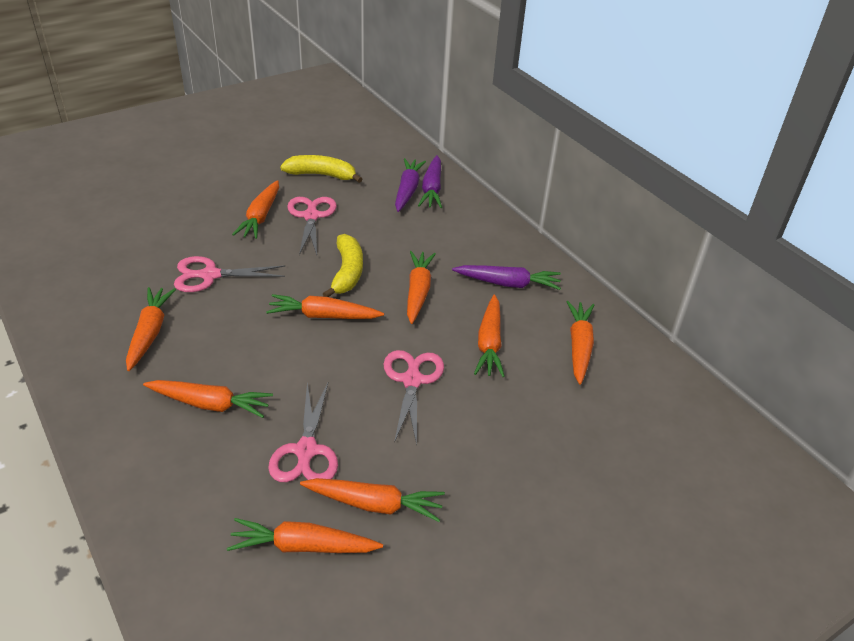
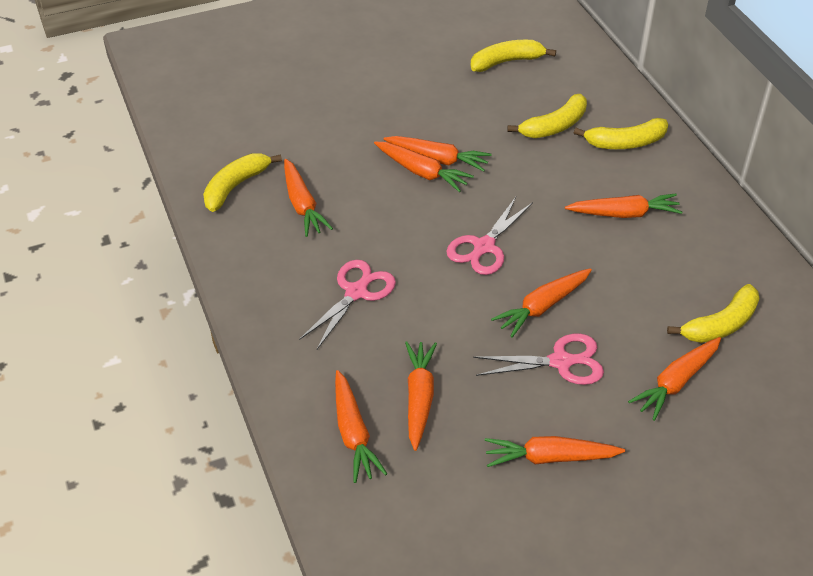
pink scissors: [174,256,285,292] [268,383,338,482] [287,197,337,255] [383,350,444,445] = 4 -> [299,260,396,349] [446,197,533,275] [473,334,604,385] = 3
purple carrot: [395,158,426,212] [418,155,442,208] [452,265,561,290] = 3 -> none = 0
yellow banana: [280,155,362,183] [323,234,363,297] = 2 -> [203,153,282,212] [471,40,556,72] [507,94,587,138] [574,118,668,149] [667,284,760,343] = 5

